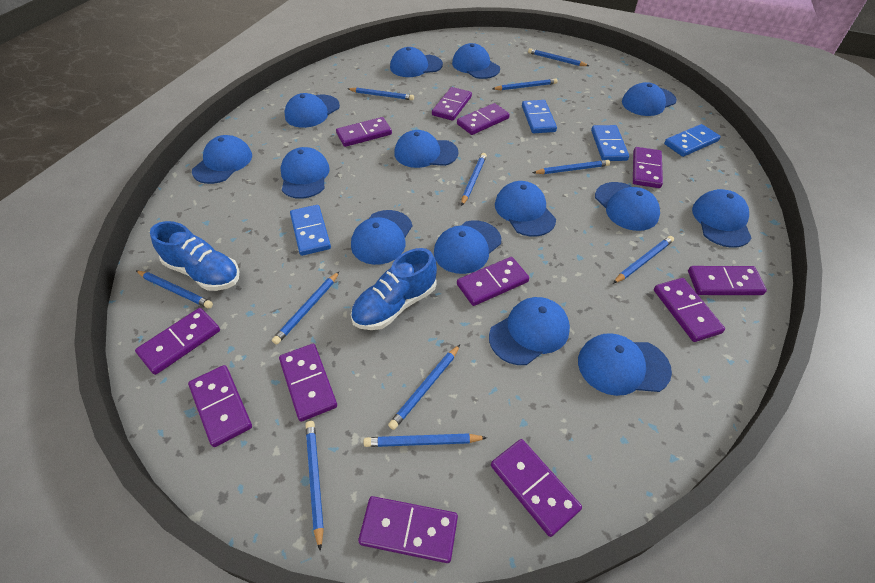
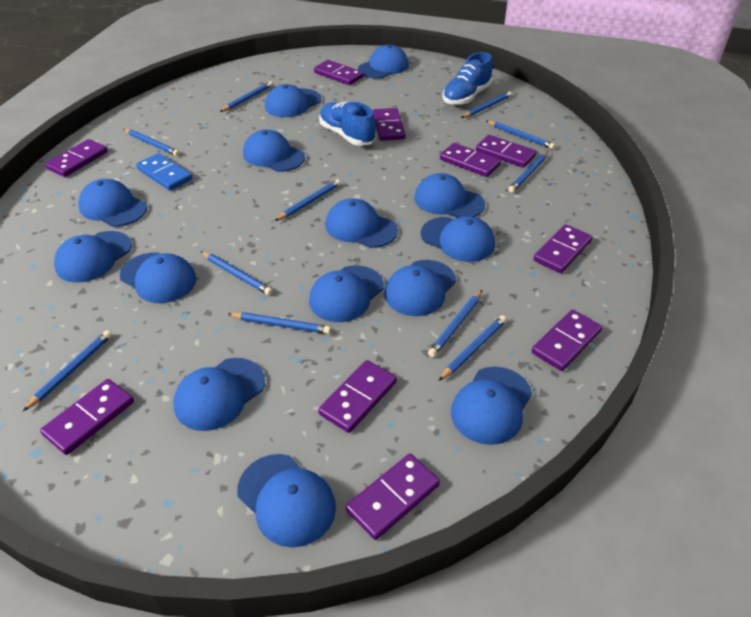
blue domino: [290,205,331,256] [522,100,557,133] [591,125,629,161] [664,124,721,157] = 4 -> [136,153,192,191] = 1
purple domino: [135,308,220,375] [188,365,252,447] [279,344,337,422] [336,117,392,147] [358,496,458,563] [432,87,472,121] [457,103,510,135] [457,257,529,306] [491,439,582,537] [633,147,663,188] [654,278,725,342] [688,266,767,295] = 12 -> [40,379,134,455] [45,139,108,177] [314,60,363,85] [318,360,397,433] [346,454,440,540] [373,108,406,141] [440,143,501,177] [476,135,536,168] [532,310,602,371] [533,224,592,273] = 10

